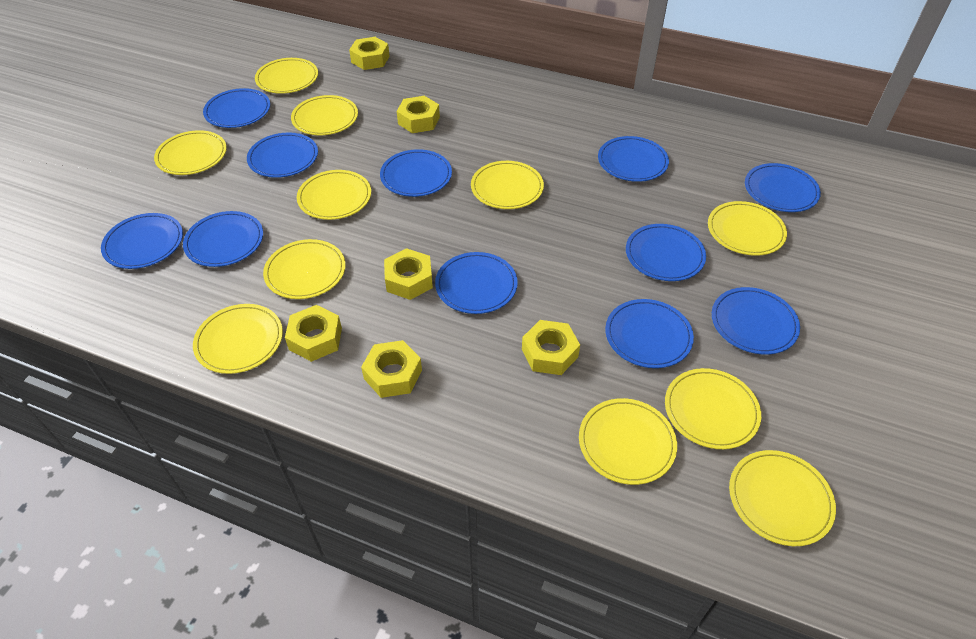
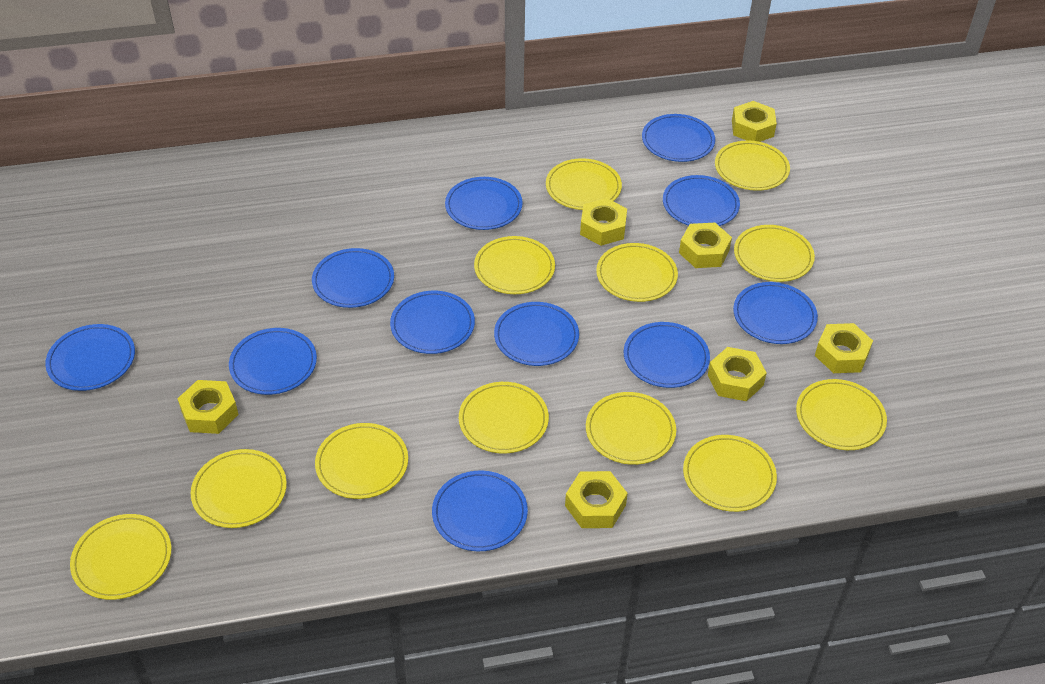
yellow nut: [285,305,342,362] [349,37,390,70] [361,340,422,398] [384,248,433,300] [397,96,440,133] [522,320,580,375] = 6 -> [177,380,239,434] [565,471,628,528] [580,198,627,246] [679,223,732,268] [708,347,767,401] [732,101,777,142] [815,323,873,373] = 7
yellow plate: [154,130,227,175] [193,304,283,374] [255,58,318,94] [263,239,346,299] [291,95,358,135] [297,170,371,220] [471,161,544,209] [579,398,677,485] [665,368,761,449] [708,201,787,256] [729,450,836,546] = 11 -> [70,514,171,600] [191,449,287,528] [315,423,408,499] [459,382,549,454] [474,236,555,294] [546,158,622,210] [586,392,676,465] [596,243,678,302] [683,435,777,512] [715,141,790,191] [734,225,815,282] [796,379,887,450] = 12

